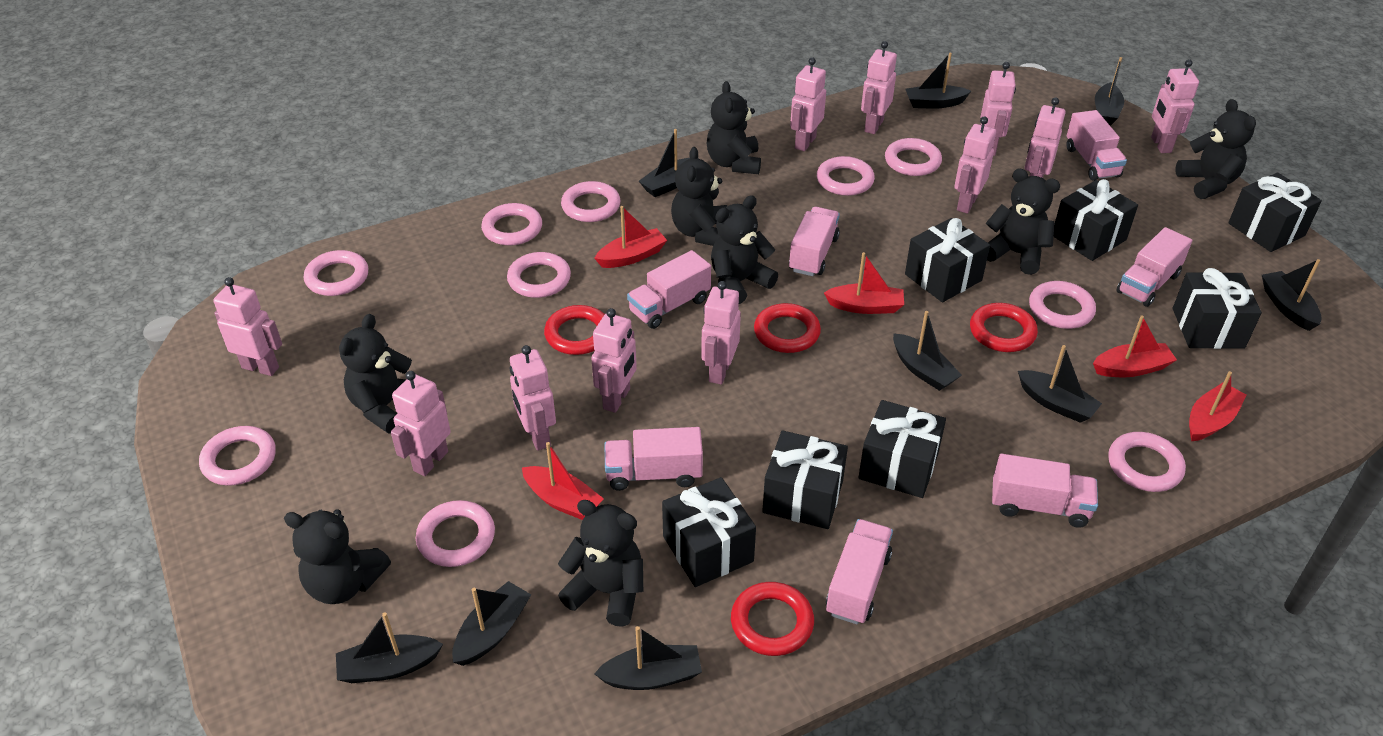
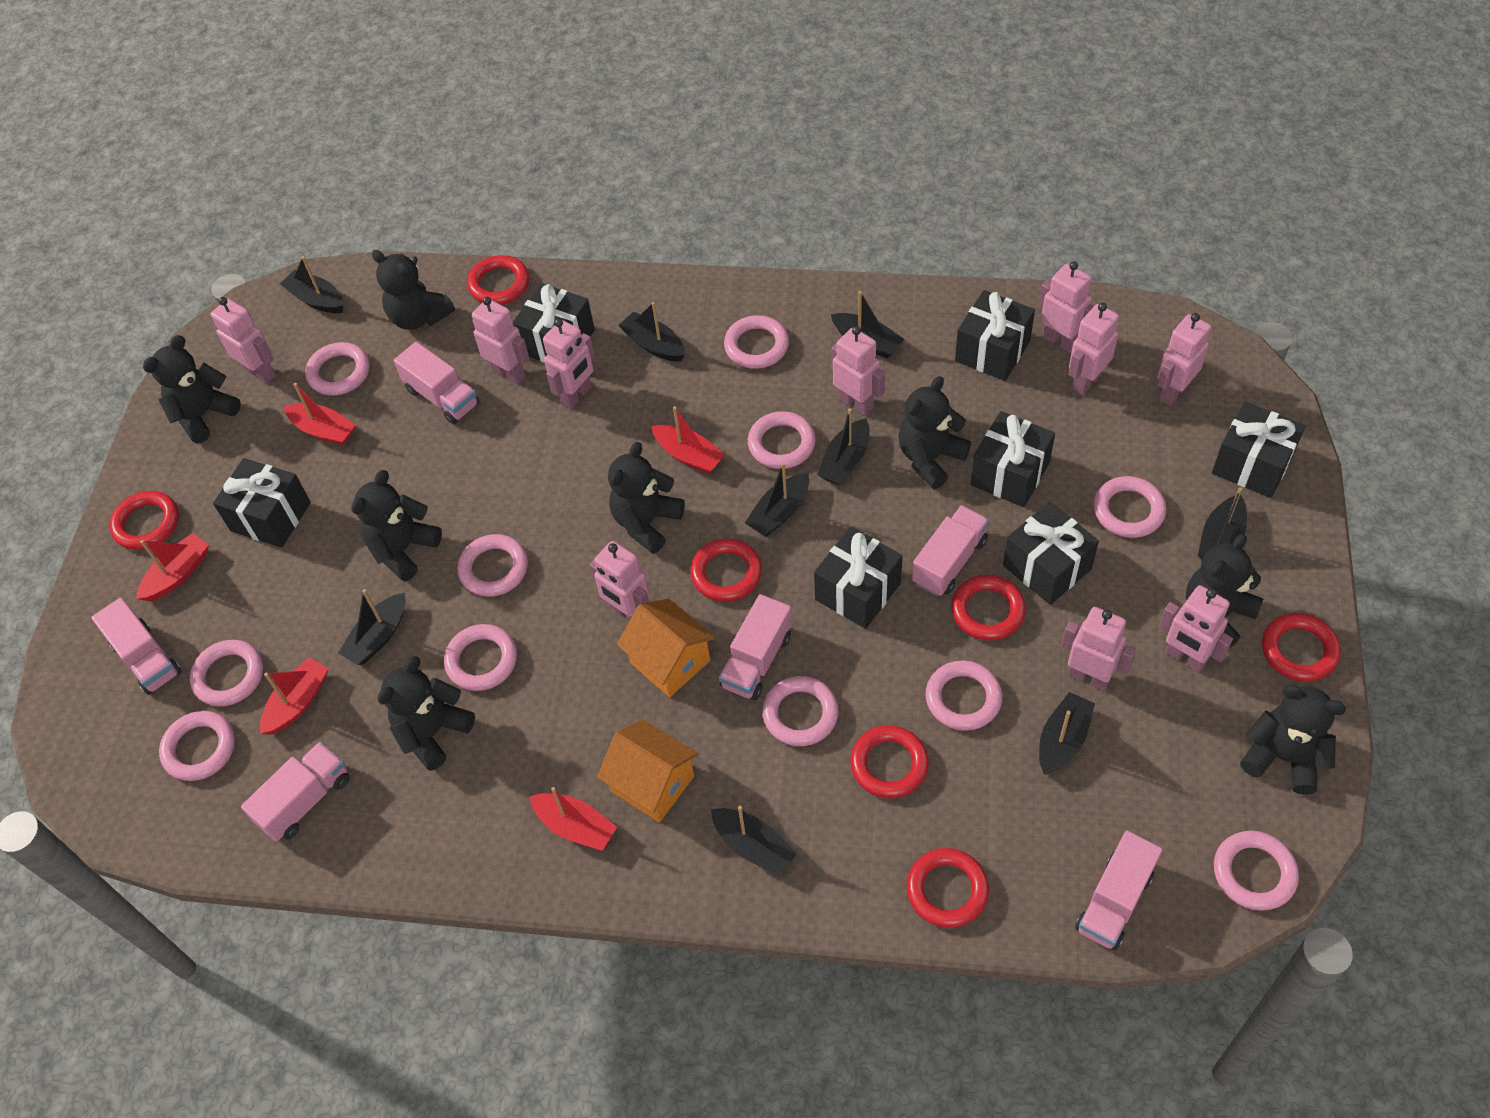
orange house: none = 0 -> [597,719,698,822] [617,598,715,697] = 2
pink ring: [199,426,276,486] [304,250,368,296] [416,500,495,567] [481,203,542,246] [507,252,571,298] [561,181,620,222] [817,156,875,196] [885,138,942,176] [1029,281,1096,329] [1108,432,1186,492] = 10 -> [159,711,235,781] [190,640,263,706] [305,342,370,396] [444,624,517,691] [457,534,528,597] [724,315,789,369] [748,411,816,469] [762,676,838,746] [925,660,1002,731] [1094,476,1166,538] [1214,831,1299,911] = 11
pink robot: [213,277,282,376] [391,371,451,476] [510,345,556,451] [591,308,637,413] [701,281,741,385] [790,57,826,151] [861,41,897,134] [954,116,996,214] [980,62,1016,156] [1025,97,1066,178] [1151,59,1199,153] = 11 -> [210,297,276,384] [472,297,530,384] [543,319,595,409] [589,541,650,621] [831,326,885,416] [1039,261,1094,353] [1061,607,1136,691] [1068,303,1119,395] [1157,313,1211,406] [1159,585,1233,673] = 10
pink truck: [604,427,703,491] [627,250,711,329] [789,207,840,276] [826,519,893,625] [992,454,1098,528] [1066,110,1127,181] [1116,227,1192,307] = 7 -> [91,598,182,695] [241,742,350,842] [394,342,479,424] [719,594,792,700] [912,505,989,596] [1075,831,1162,950] = 6
red ring: [544,305,605,355] [731,582,814,656] [754,303,821,353] [970,303,1038,352] = 4 -> [109,491,179,550] [467,255,529,305] [690,538,762,602] [850,725,929,798] [907,848,989,928] [951,575,1026,641] [1262,613,1341,682] = 7

